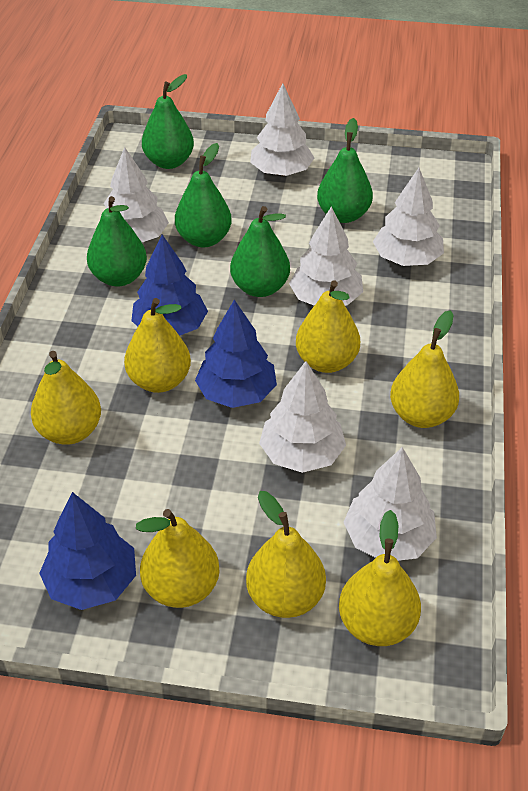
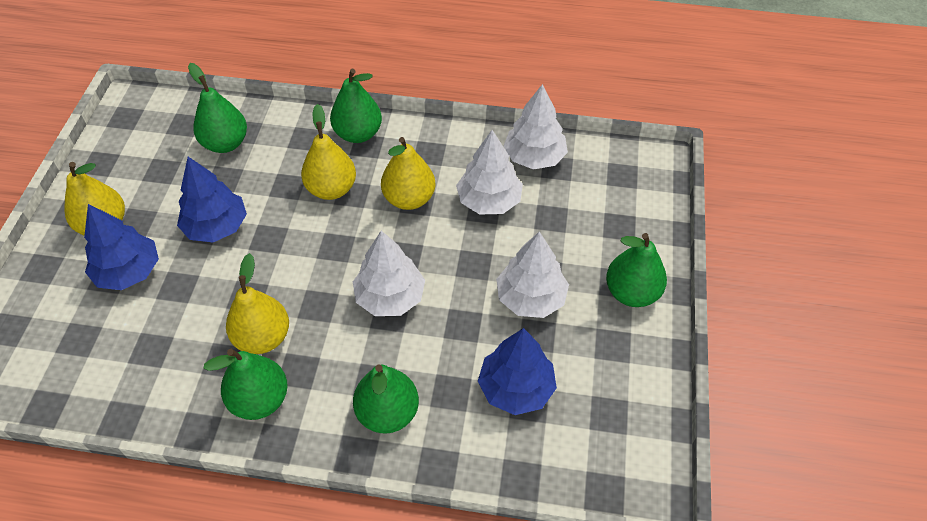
white tree: [104,147,169,242] [250,83,314,176] [259,361,346,473] [289,207,363,306] [343,447,437,561] [373,168,444,266] = 6 -> [353,231,425,316] [456,130,523,215] [496,231,569,318] [504,84,568,169] = 4
yellow pear: [31,351,101,445] [124,298,191,393] [136,509,219,608] [246,491,326,618] [296,280,360,373] [339,510,421,646] [390,310,459,428] = 7 -> [64,162,125,235] [226,253,289,354] [301,104,356,200] [381,137,435,210] = 4

